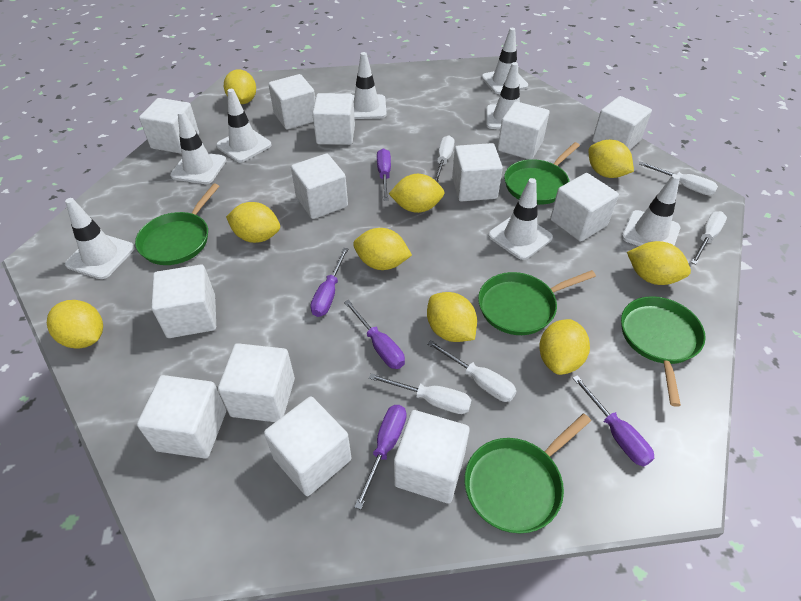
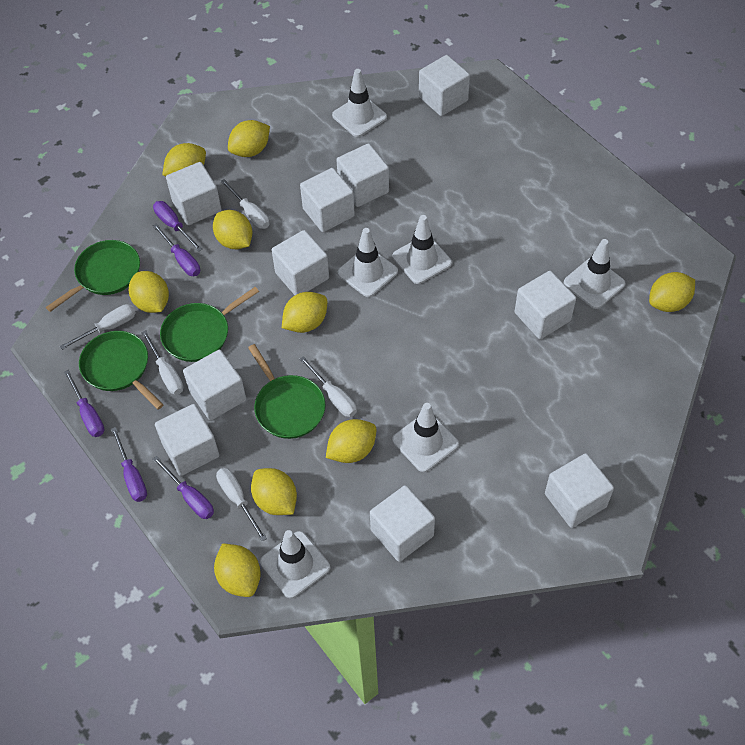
green pan: [135,183,219,265] [464,414,591,533] [478,270,596,335] [504,142,580,205] [621,296,706,407] = 5 -> [46,240,140,312] [79,331,164,410] [160,287,259,362] [248,344,326,439] = 4
white cube: [137,375,226,458] [139,98,199,154] [151,265,216,338] [218,343,295,422] [264,397,351,496] [268,74,315,130] [291,154,348,219] [312,93,355,145] [394,410,470,503] [452,143,503,202] [498,101,549,159] [550,173,619,242] [592,96,652,150] = 13 -> [155,404,219,476] [166,162,222,225] [183,350,246,420] [272,230,329,295] [300,168,355,232] [336,143,389,207] [370,485,435,562] [419,55,470,116] [515,271,576,339] [545,453,614,528] = 10
white traffic cone: [65,198,135,279] [170,111,226,184] [216,89,271,162] [353,52,387,119] [482,28,528,94] [486,62,520,129] [488,178,553,260] [622,174,680,246] = 8 -> [260,530,330,598] [332,69,387,137] [338,228,398,297] [392,403,459,472] [393,215,452,284] [564,239,625,309] = 6

